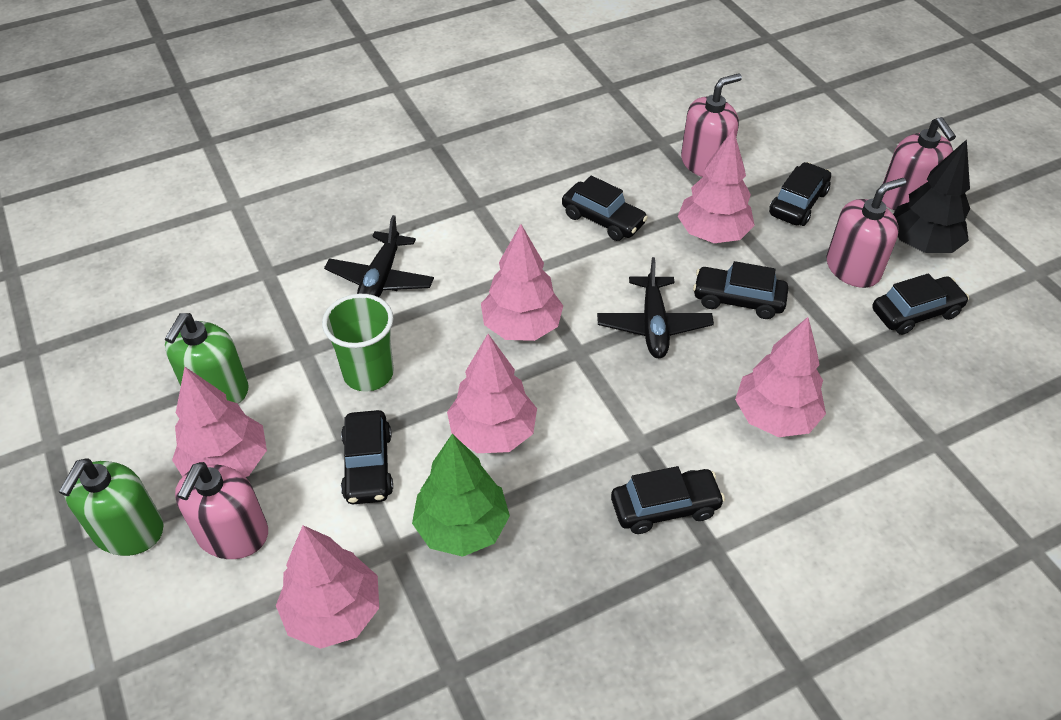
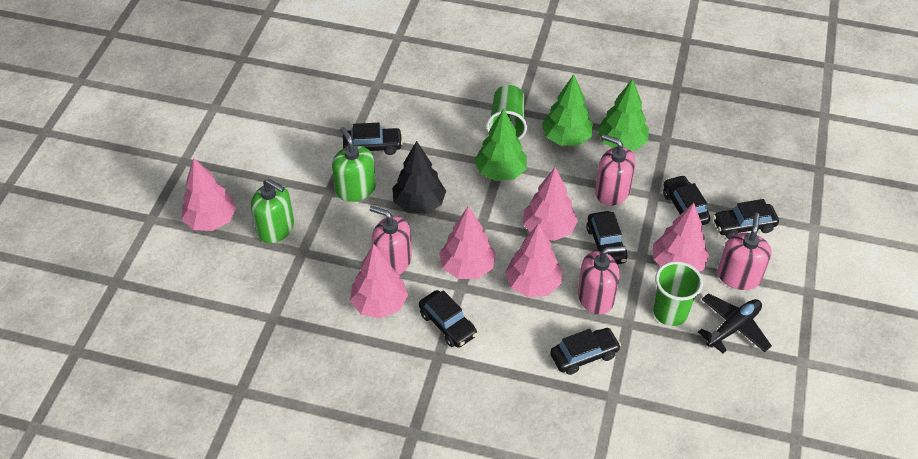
black plane: [324,215,434,297] [597,257,714,358] = 2 -> [698,293,772,353] = 1
green cup: [322,294,394,392] = 1 -> [486,85,527,139] [653,261,703,326] = 2
green tree: [412,434,510,557] = 1 -> [475,109,527,181] [542,74,593,146] [597,79,649,150] = 3

